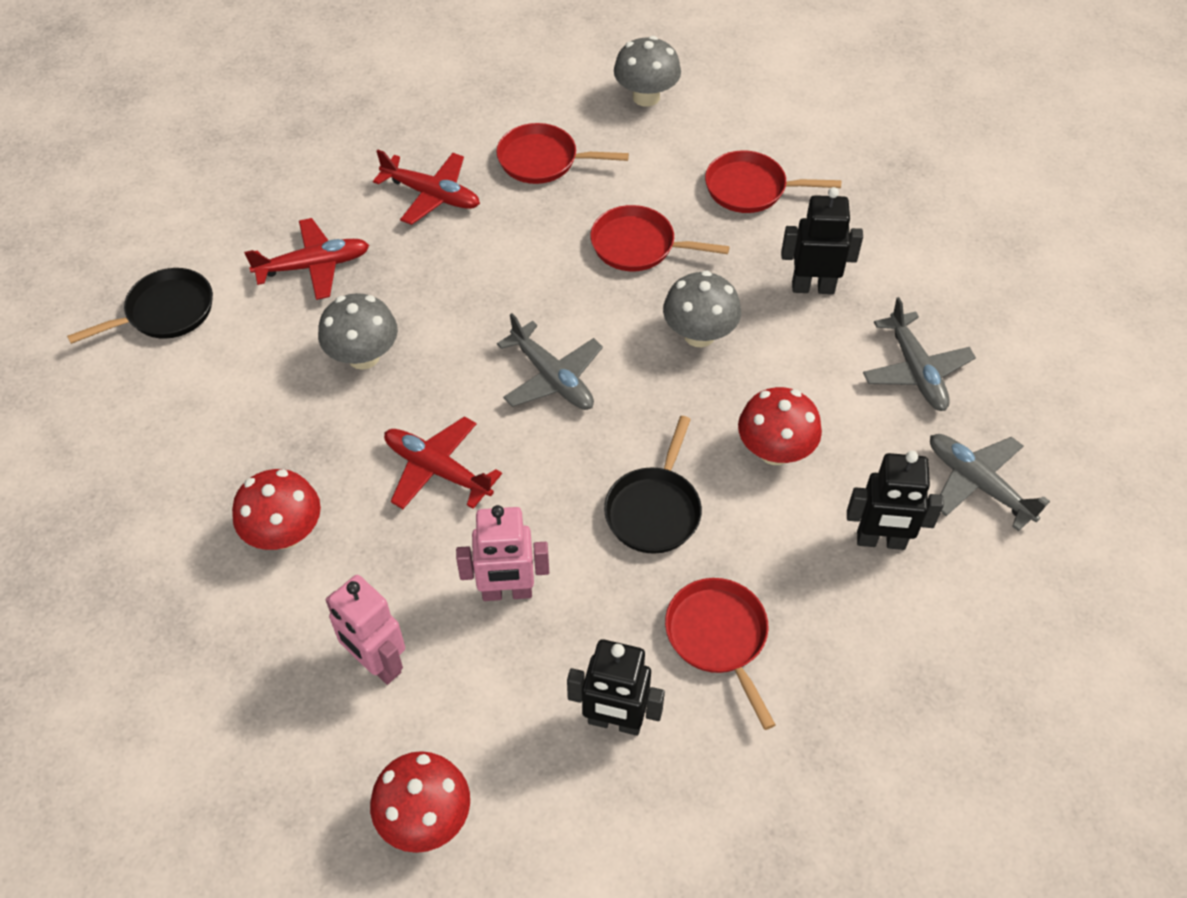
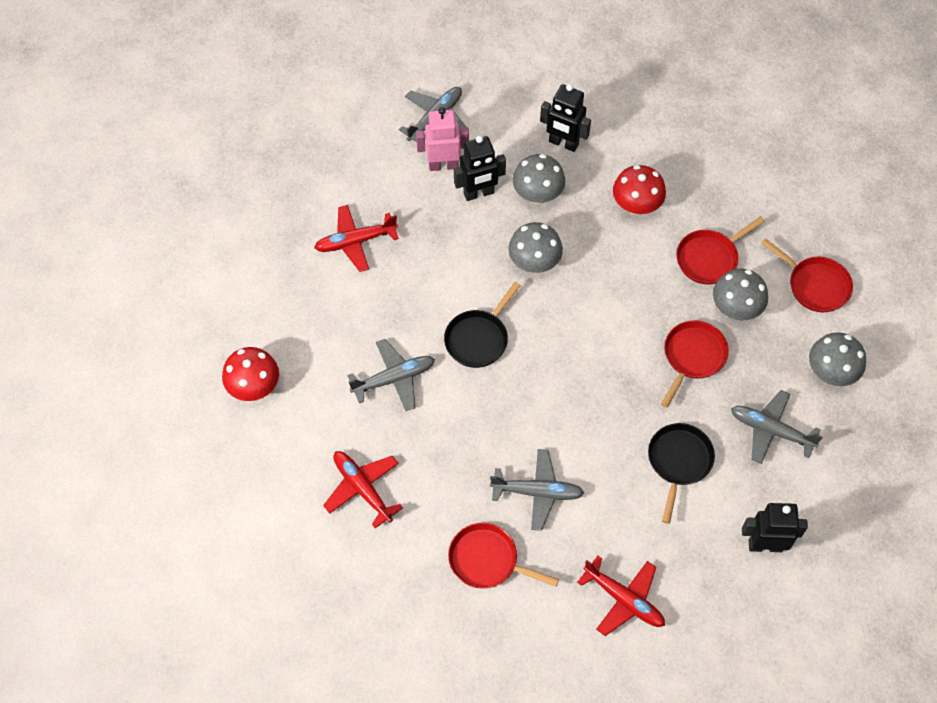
grey mushroom: [318,293,398,370] [614,36,681,107] [663,270,741,347] = 3 -> [508,222,563,273] [513,154,565,204] [713,269,768,320] [809,332,866,386] = 4
grey plane: [497,313,603,410] [863,297,976,411] [930,434,1050,531] = 3 -> [347,339,435,411] [399,87,466,142] [490,449,584,531] [731,390,823,464] = 4
pink robot: [325,575,405,685] [456,505,549,601] = 2 -> [416,107,469,171] = 1
red mushroom: [232,469,321,550] [370,751,470,853] [738,387,822,465] = 3 -> [222,347,279,401] [613,165,666,215] = 2

